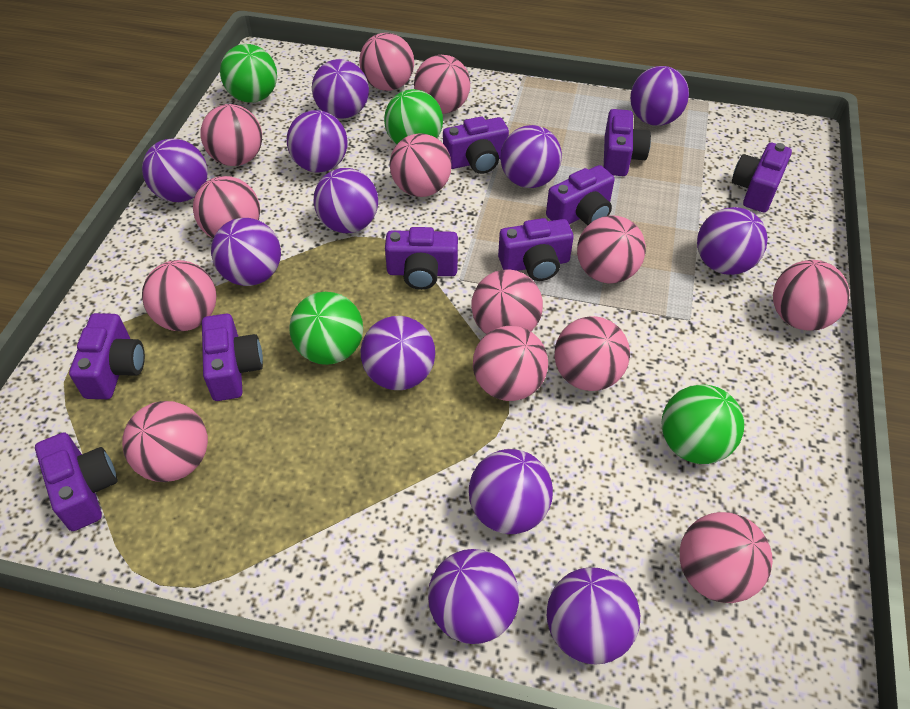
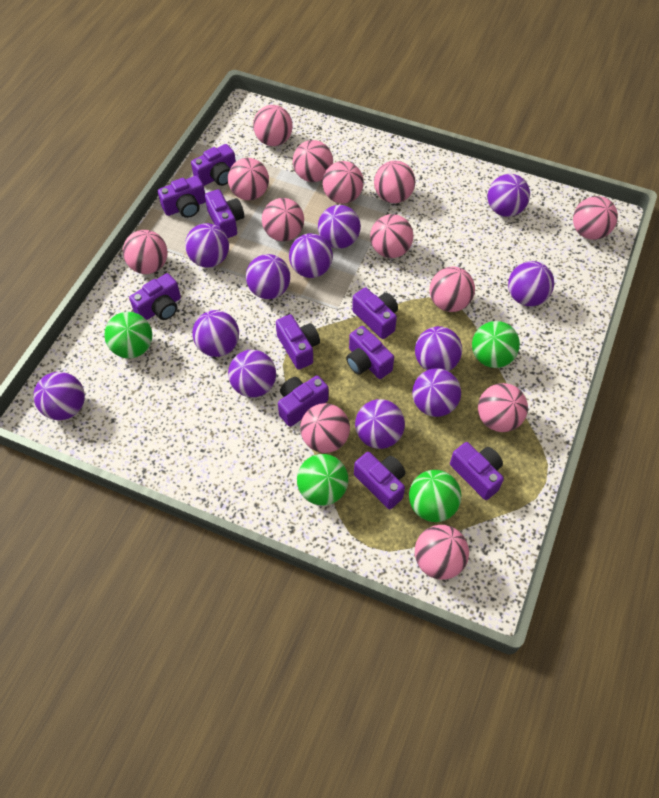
purple camera: [35,433,117,531] [69,313,145,399] [202,314,263,401] [385,227,458,290] [443,116,509,174] [498,218,574,281] [546,165,615,226] [604,109,651,176] [732,143,792,212] = 9 -> [129,273,181,320] [158,176,206,218] [191,144,236,186] [205,189,244,238] [276,314,320,370] [278,376,329,427] [346,326,394,379] [352,288,398,339] [354,452,406,509] [450,442,504,500] = 10

